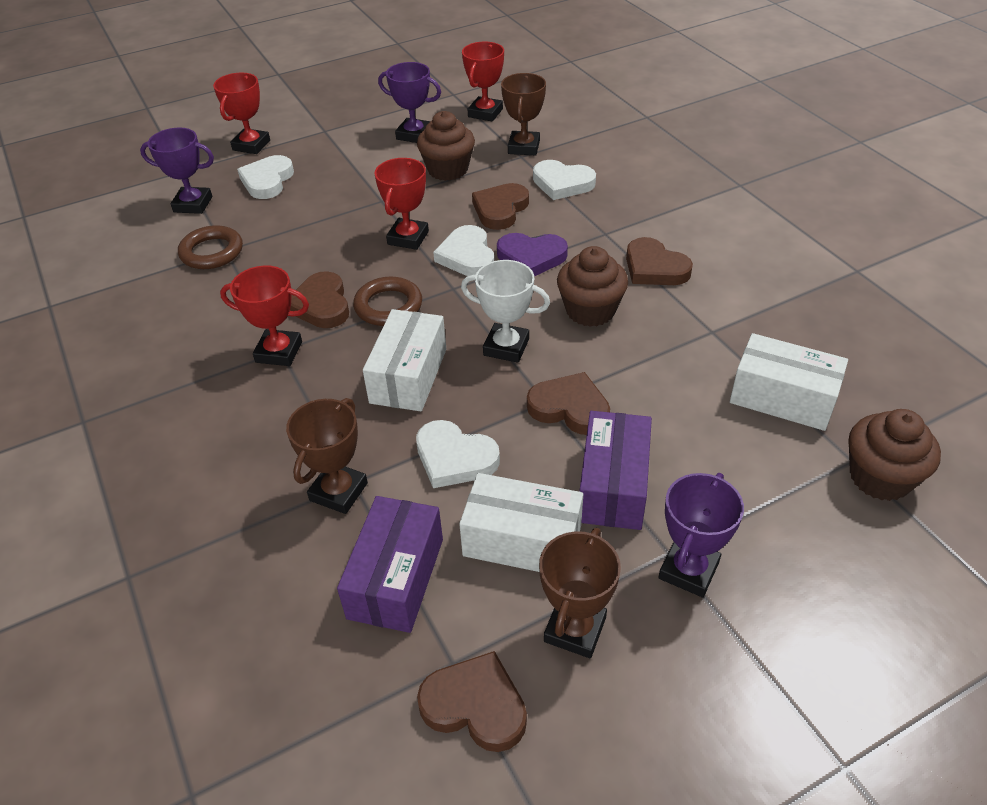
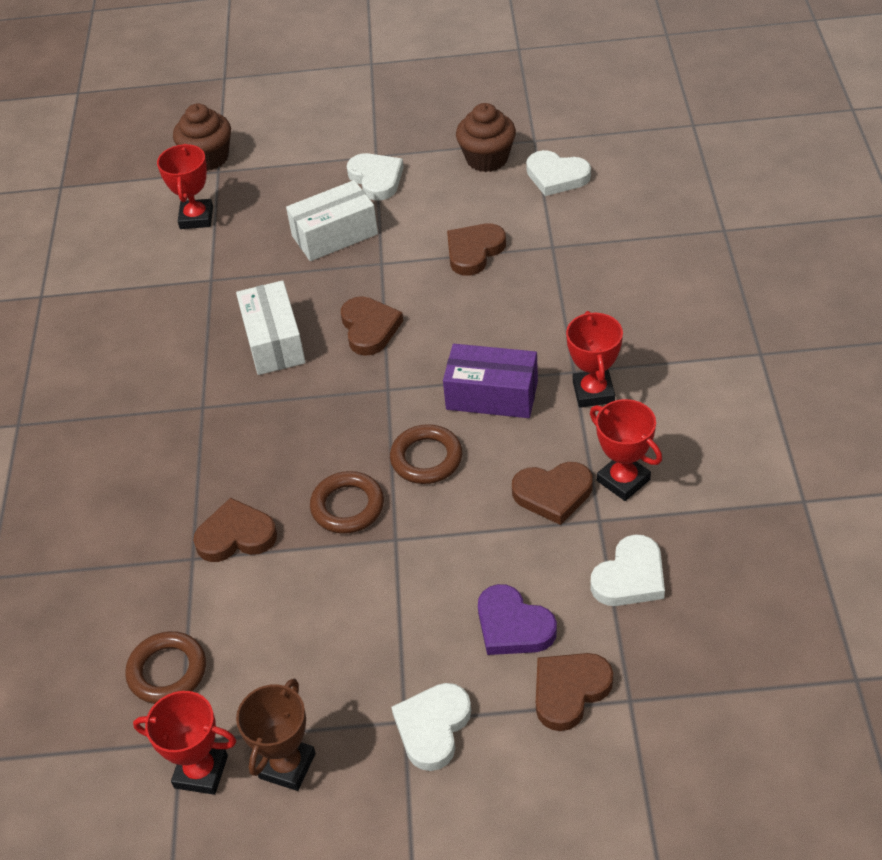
brown cupcake: [417,111,475,181] [557,246,628,327] [848,409,941,501] = 3 -> [173,103,231,171] [456,103,516,172] = 2
brown ring: [178,225,243,269] [353,277,422,326] = 2 -> [125,631,206,704] [310,471,384,534] [390,424,462,484] = 3
brown trophy: [286,398,368,514] [501,73,546,155] [539,528,621,658] = 3 -> [236,679,316,791] = 1
purple box: [337,496,443,633] [579,411,652,530] = 2 -> [443,344,538,418] = 1
purple trophy: [140,128,214,214] [378,62,441,143] [658,473,744,597] = 3 -> none = 0
white box: [363,309,446,411] [459,473,583,572] [730,333,848,431] = 3 -> [236,280,306,375] [286,180,378,261] = 2
white trophy: [461,260,550,363] = 1 -> none = 0

